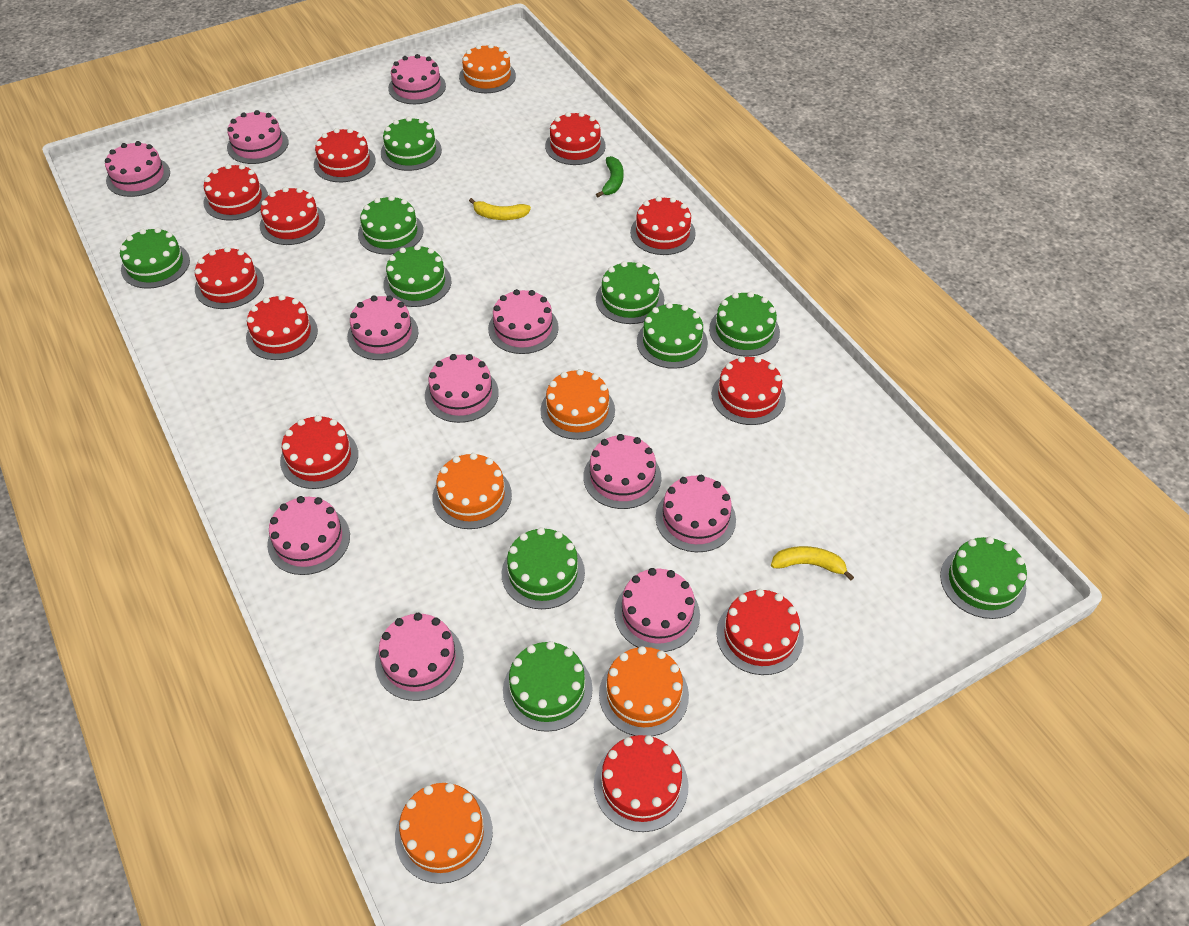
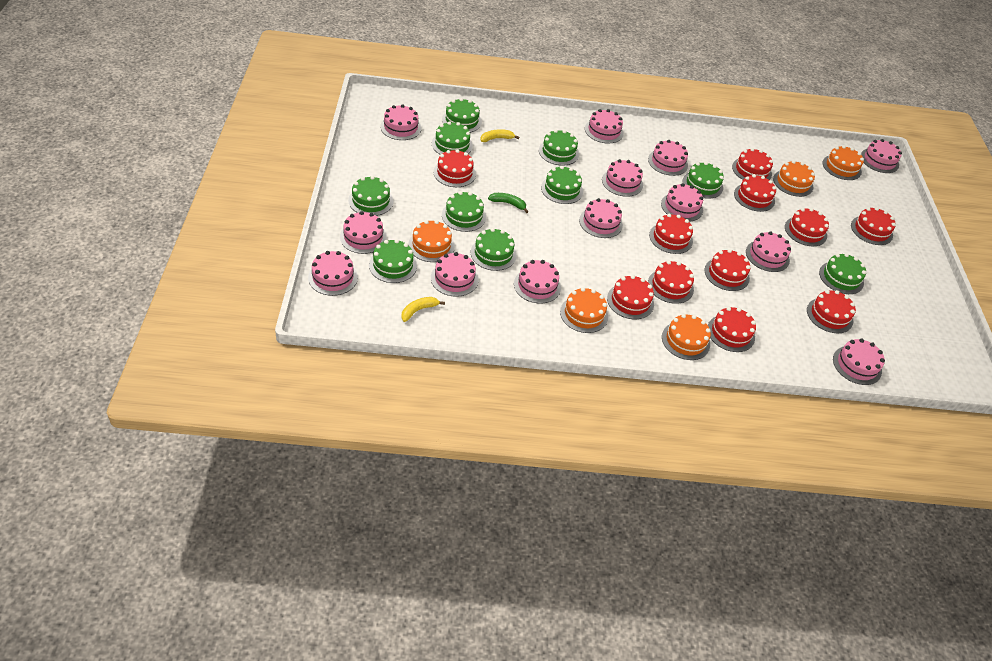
pink cake: [105,141,170,197] [227,110,288,164] [267,496,350,575] [347,295,418,360] [375,613,464,701] [388,54,446,104] [425,354,499,423] [488,289,559,354] [583,434,661,509] [615,568,700,652] [655,475,736,552] = 11 -> [308,251,358,296] [340,211,387,254] [380,104,421,140] [431,252,478,297] [514,260,561,304] [579,198,623,238] [585,109,624,143] [602,159,643,197] [648,140,688,176] [661,183,703,222] [746,231,791,272] [833,339,885,385] [861,139,902,173] = 13

